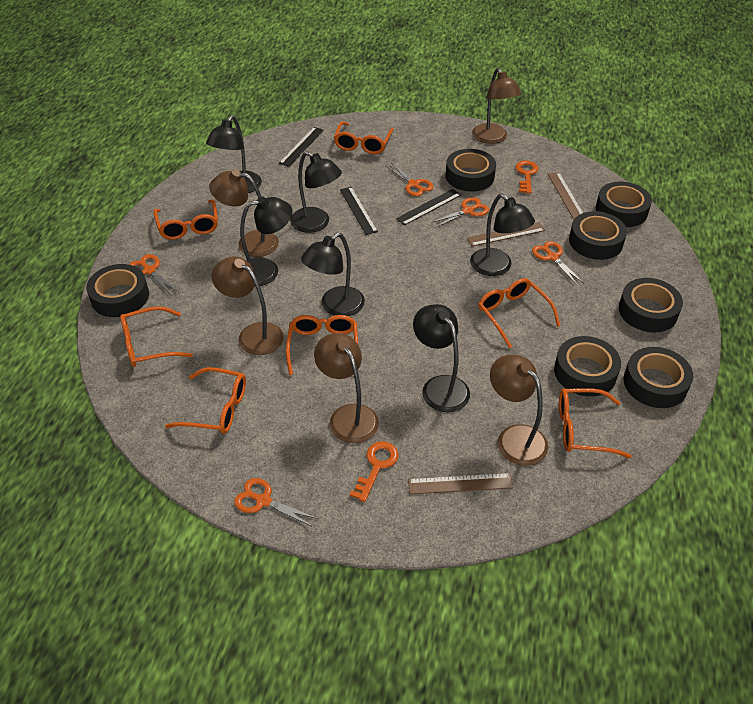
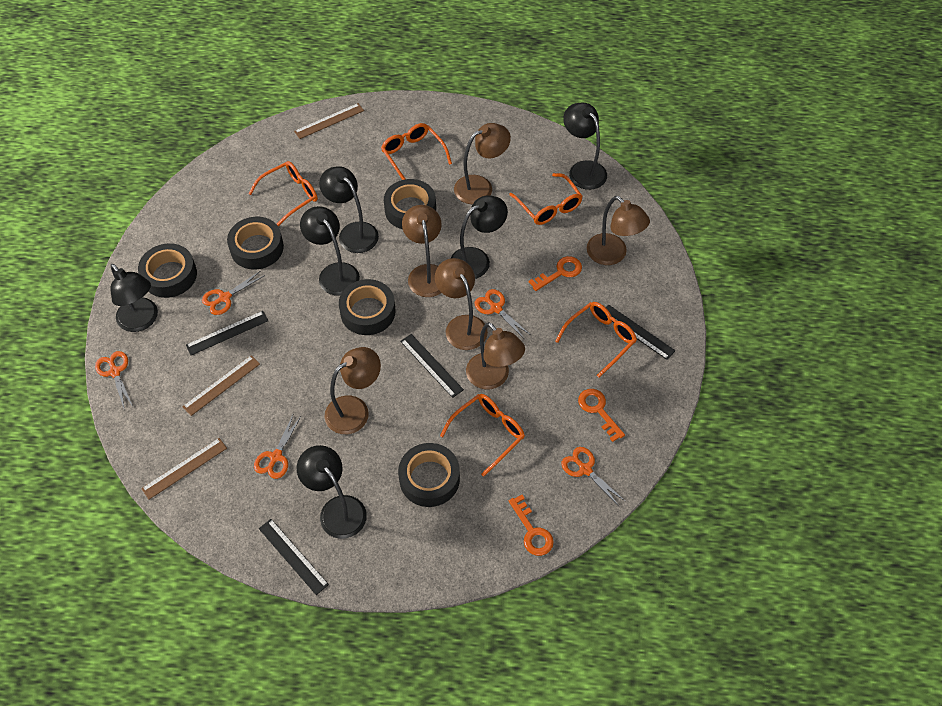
black ruler: [279,127,324,167] [340,187,378,235] [396,189,461,226] = 3 -> [186,311,269,355] [259,519,329,595] [400,334,464,398] [606,305,675,360] = 4
black tape: [86,264,149,317] [446,149,496,192] [554,336,621,397] [569,211,627,260] [596,182,652,227] [619,278,683,333] [623,347,693,408] = 7 -> [138,243,197,298] [227,217,284,270] [339,279,396,335] [384,179,436,229] [398,443,460,507] = 5
brown lamp: [209,170,279,257] [211,256,284,355] [314,333,379,443] [472,68,522,144] [490,355,548,466] = 5 -> [324,347,381,434] [402,205,442,297] [435,258,488,350] [454,123,511,204] [466,322,525,389] [587,196,650,265] = 6
orange glasses: [120,306,193,367] [154,199,218,240] [165,367,246,434] [286,315,358,375] [334,121,394,154] [478,278,560,348] [559,388,632,458] = 7 -> [248,161,318,226] [381,123,452,180] [440,394,525,477] [509,173,583,225] [555,302,637,378] = 5
orange key: [350,441,398,502] [515,160,539,194] = 2 -> [509,495,554,556] [529,256,582,291] [578,389,625,442] = 3

